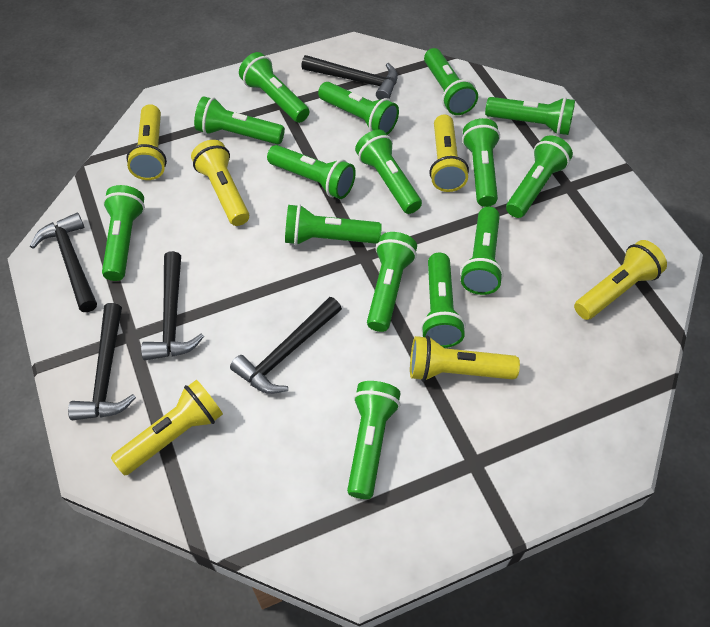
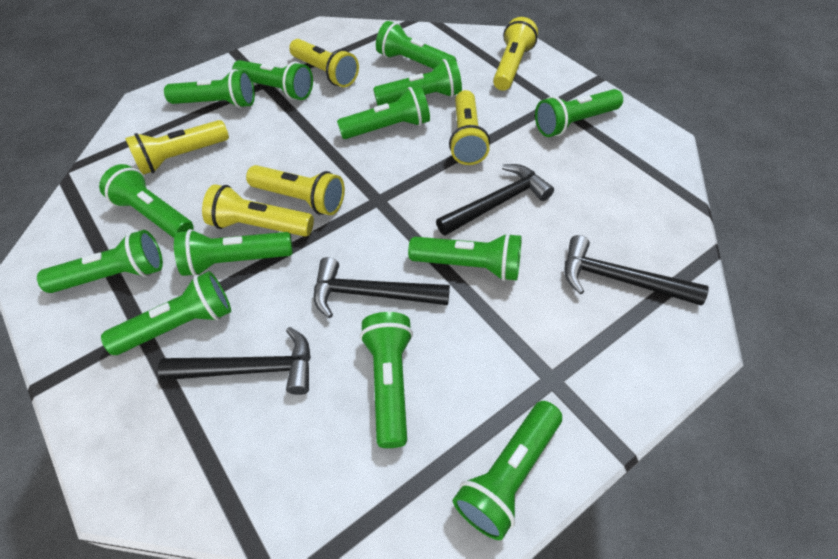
black hammer: [30,213,97,312] [68,303,136,420] [141,251,204,360] [230,297,342,394] [301,55,398,100] = 5 -> [158,327,311,395] [314,257,450,318] [436,164,554,236] [565,235,709,306] = 4
green flashlight: [102,185,145,281] [194,96,285,144] [239,52,309,123] [267,145,356,199] [285,204,382,245] [318,82,399,135] [347,381,400,499] [355,130,422,214] [367,232,417,332] [421,253,466,348] [424,48,478,115] [460,207,504,295] [462,118,500,207] [485,97,575,135] [506,136,573,218] = 15 -> [37,230,163,293] [99,164,194,238] [101,271,231,355] [164,69,255,108] [174,229,293,276] [232,60,313,100] [337,86,430,139] [360,312,413,448] [373,58,462,106] [376,21,456,69] [408,233,522,281] [453,401,562,540] [535,89,623,137] = 13

